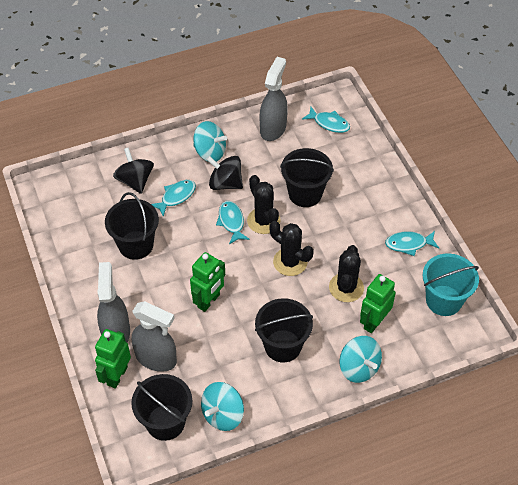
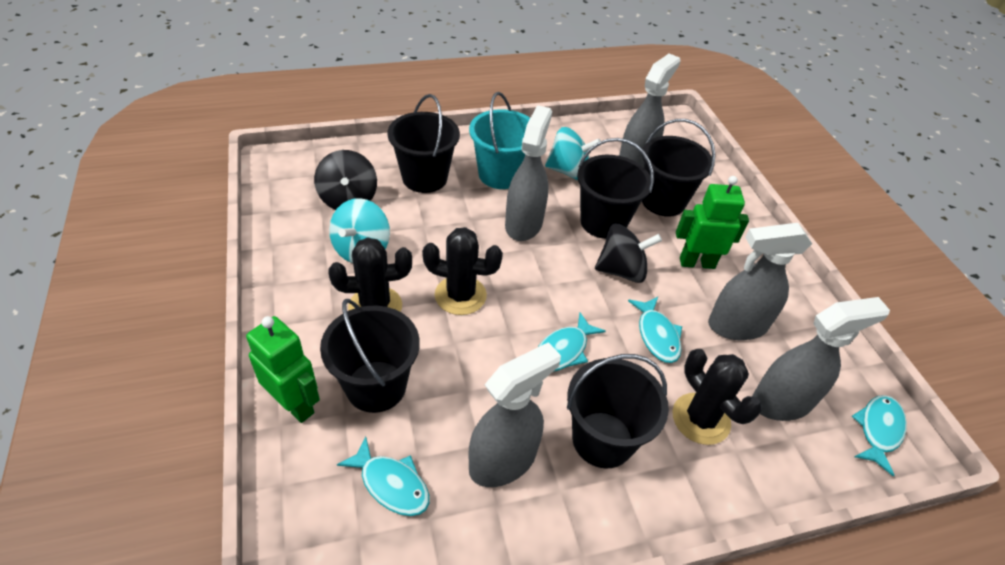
black bucket: [105,192,159,260] [131,374,192,441] [255,298,313,362] [280,148,334,207] = 4 -> [320,299,420,413] [387,94,460,193] [567,354,669,469] [577,138,654,239] [642,119,715,217] = 5
green robot: [95,329,131,389] [190,252,225,312] [360,274,395,333] = 3 -> [246,316,320,423] [676,176,749,269] = 2
grey spray bottle: [97,262,130,342] [132,301,177,372] [260,57,288,141] = 3 -> [468,342,561,487] [505,105,552,241] [619,54,680,167] [708,223,812,340] [752,297,890,421] = 5
turquoise spinning top: [193,121,227,162] [201,382,244,431] [339,336,382,383] = 3 -> [329,198,390,263] [545,127,602,180] = 2

